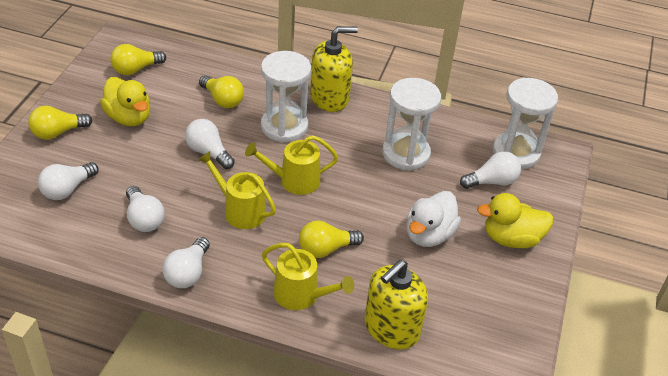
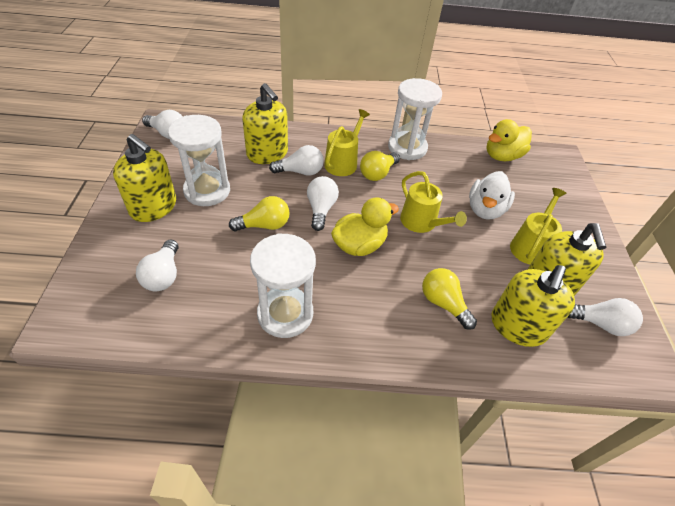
yellow light bulb: [28,106,92,140] [110,44,166,75] [199,75,244,108] [299,221,364,258] = 4 -> [229,196,290,231] [360,151,400,181] [422,268,477,330] = 3
yellow soap dispenser: [310,26,358,112] [365,260,428,350] = 2 -> [113,134,176,222] [242,83,288,164] [491,265,575,347] [527,223,607,296] = 4

